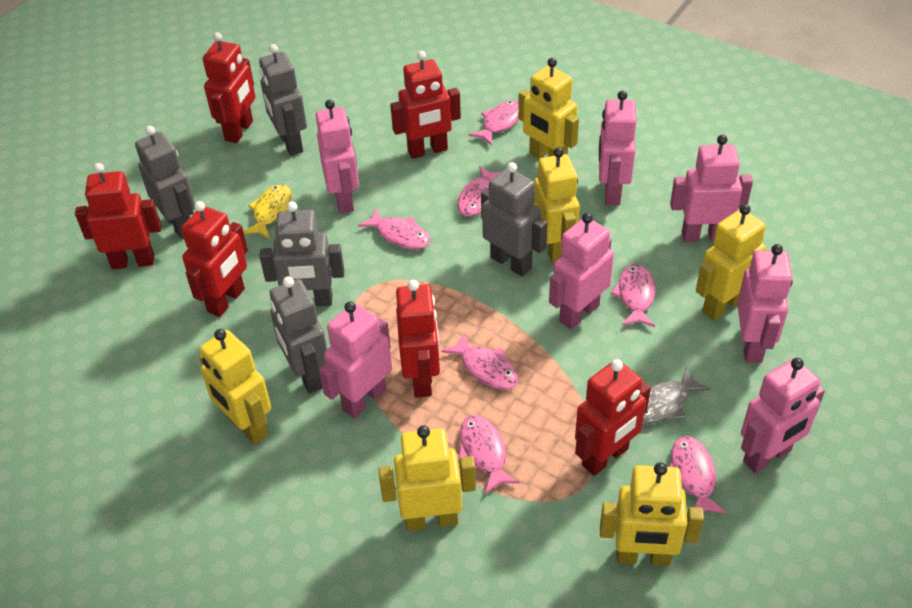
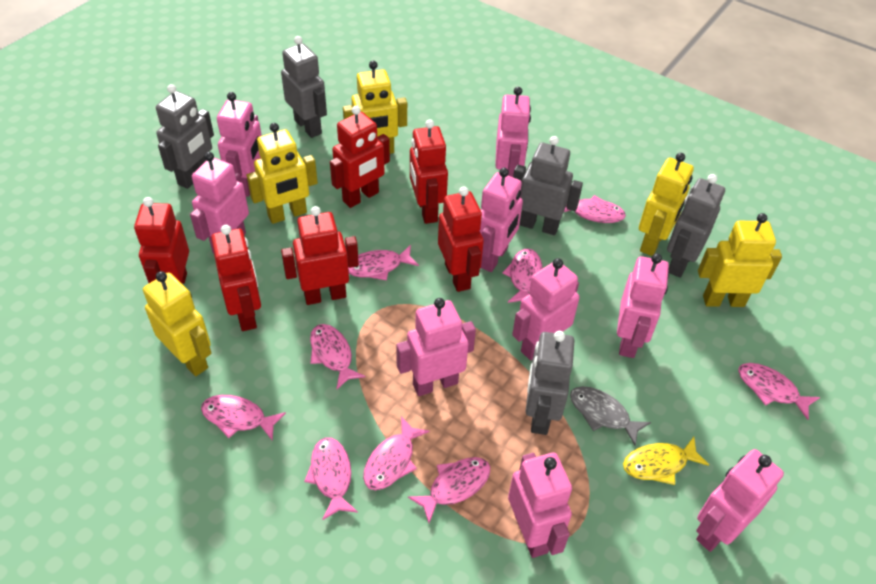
pink fish: [358,208,430,249] [441,332,518,390] [457,166,501,217] [458,415,520,494] [469,100,519,146] [611,264,655,327] [670,436,727,514] = 7 -> [201,395,286,441] [304,437,358,520] [310,324,366,390] [348,245,419,280] [363,416,430,490] [408,457,490,523] [502,249,542,303] [564,195,626,223] [738,363,820,420] = 9
pink robot: [315,99,359,214] [319,301,392,418] [549,213,614,329] [599,91,636,205] [670,135,753,242] [737,244,793,363] [741,358,825,473] = 7 -> [190,152,249,254] [217,92,262,197] [396,298,476,396] [480,168,523,272] [495,87,531,177] [508,452,572,558] [512,258,579,361] [617,253,669,358] [696,449,784,552] = 9
yellow robot: [199,329,271,444] [378,425,476,531] [518,58,579,159] [533,147,580,264] [600,462,704,566] [696,204,766,320] = 6 -> [143,271,211,376] [247,123,318,224] [343,61,407,154] [639,153,694,256] [698,213,782,307] = 5

